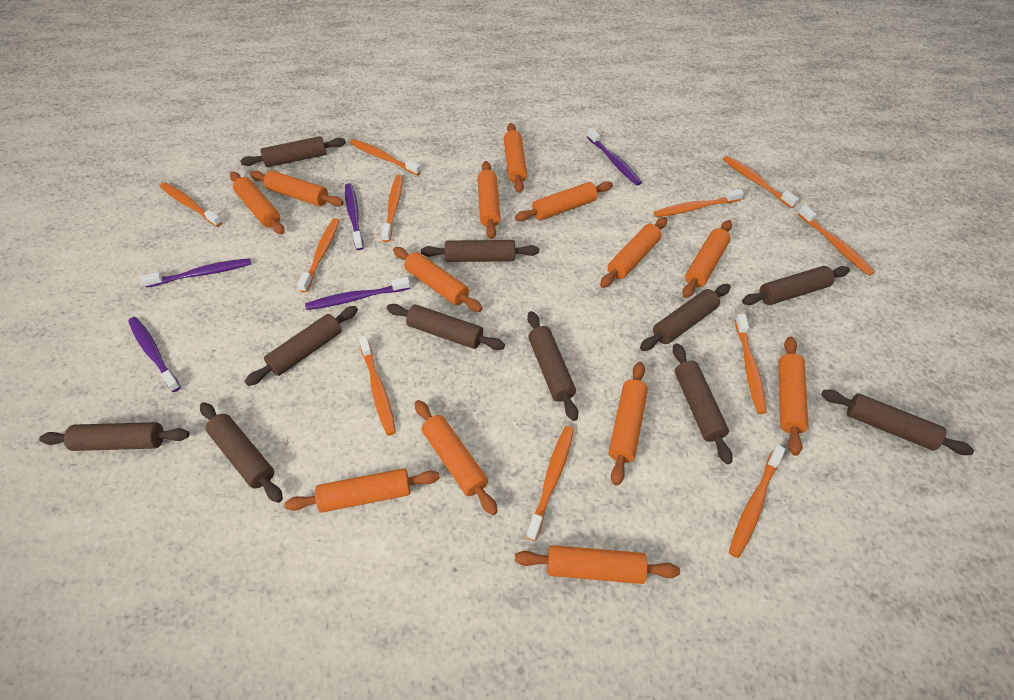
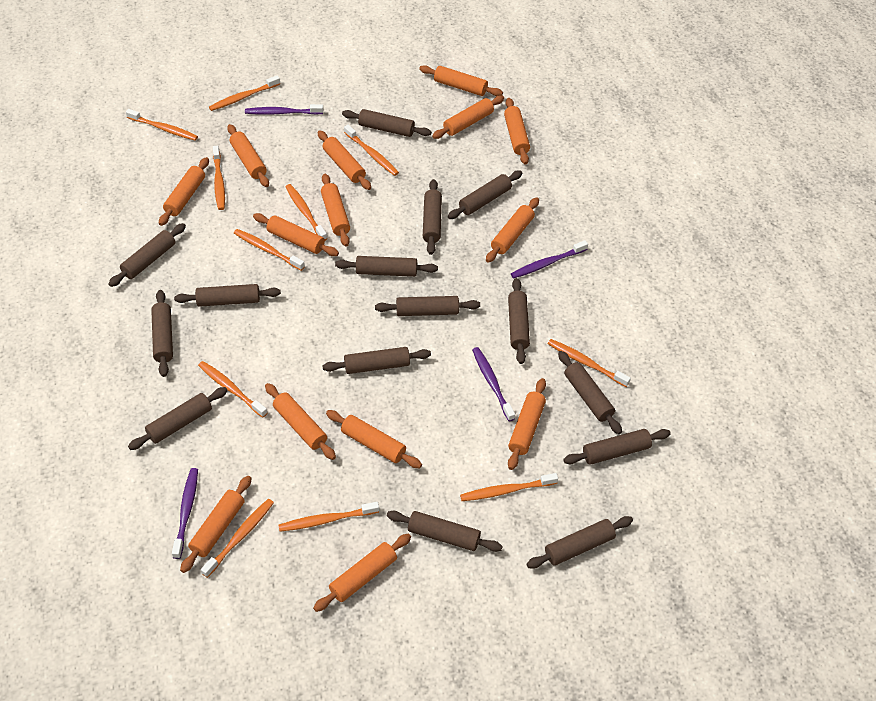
brown rolling pin: [39,422,189,451] [200,402,283,503] [240,136,346,167] [245,306,358,386] [387,304,505,350] [421,240,539,262] [527,311,578,421] [640,284,731,351] [673,343,733,464] [742,266,850,305] [821,390,974,455] = 11 -> [108,223,186,287] [128,387,228,450] [151,290,173,377] [174,284,281,307] [322,347,431,374] [335,256,438,277] [342,109,431,137] [375,296,480,316] [387,511,503,552] [423,179,442,255] [448,171,522,219] [508,278,530,364] [527,516,633,569] [558,351,622,434] [563,429,671,465] = 15
orange rolling pin: [230,172,285,234] [250,171,344,206] [285,468,440,513] [393,247,483,312] [415,400,498,515] [478,161,500,239] [504,123,527,193] [515,181,613,221] [515,545,680,584] [600,217,667,288] [609,362,648,486] [683,220,732,298] [778,337,809,456] = 13 -> [159,157,209,226] [180,476,252,573] [227,124,269,187] [253,213,339,256] [265,383,336,460] [313,533,411,612] [318,130,371,190] [321,174,350,247] [326,410,422,468] [419,65,503,96] [432,95,504,139] [486,198,539,263] [504,98,530,165] [508,378,546,470] = 14
purple toothbrush: [128,317,181,392] [141,258,251,288] [305,277,410,310] [345,183,364,250] [586,128,642,186] = 5 -> [172,468,198,559] [245,104,323,115] [472,347,515,421] [511,240,588,279] = 4

